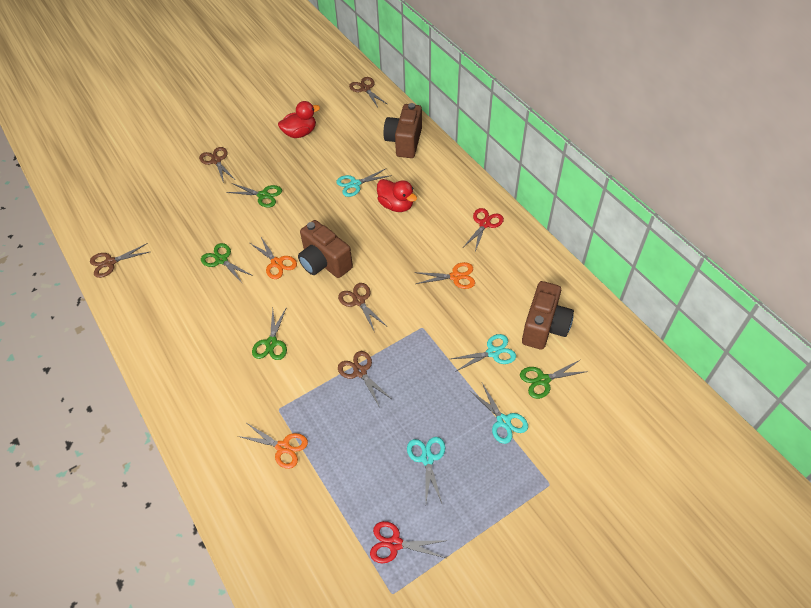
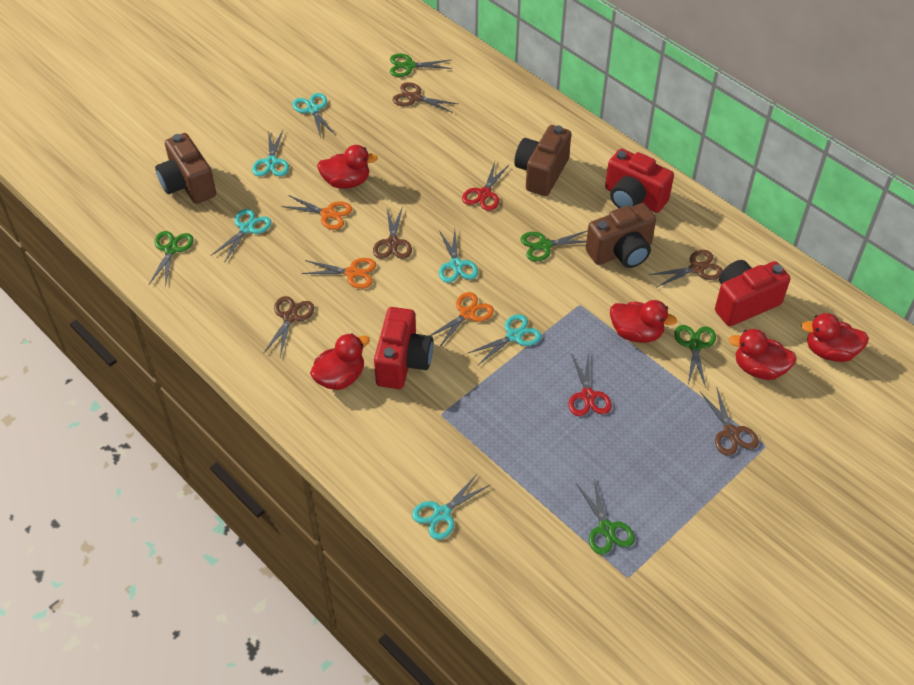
green scissors: [201,243,253,284] [226,183,282,207] [252,307,287,360] [520,360,588,399] = 4 -> [149,231,194,287] [390,54,452,77] [520,230,588,262] [576,479,635,555] [674,325,716,388] = 5
red camera: none = 0 -> [374,307,433,389] [605,149,674,213] [715,260,790,326] = 3
red duck: [278,101,320,138] [377,179,417,212] = 2 -> [310,333,370,390] [317,145,378,189] [610,300,677,343] [729,329,797,380] [801,313,869,362] = 5
turquoise scissors: [336,168,392,197] [407,437,445,505] [451,334,516,372] [469,383,528,444] = 4 -> [211,209,271,263] [252,130,289,176] [292,93,335,138] [412,474,490,540] [439,230,478,283] [467,314,542,366] = 6

